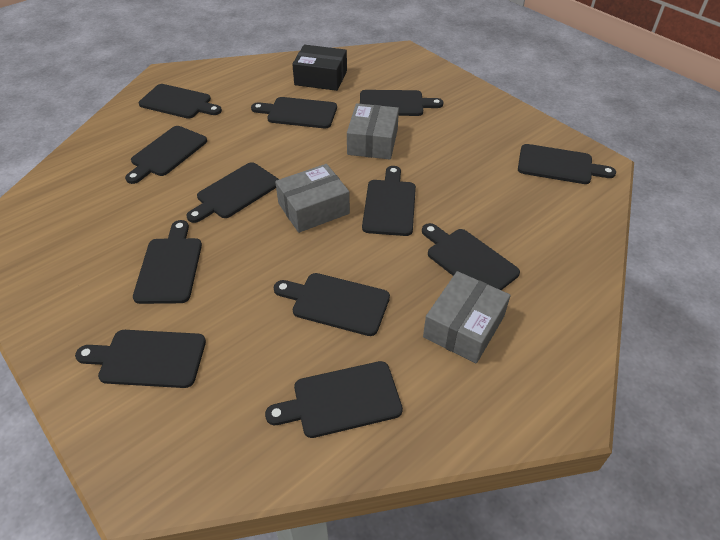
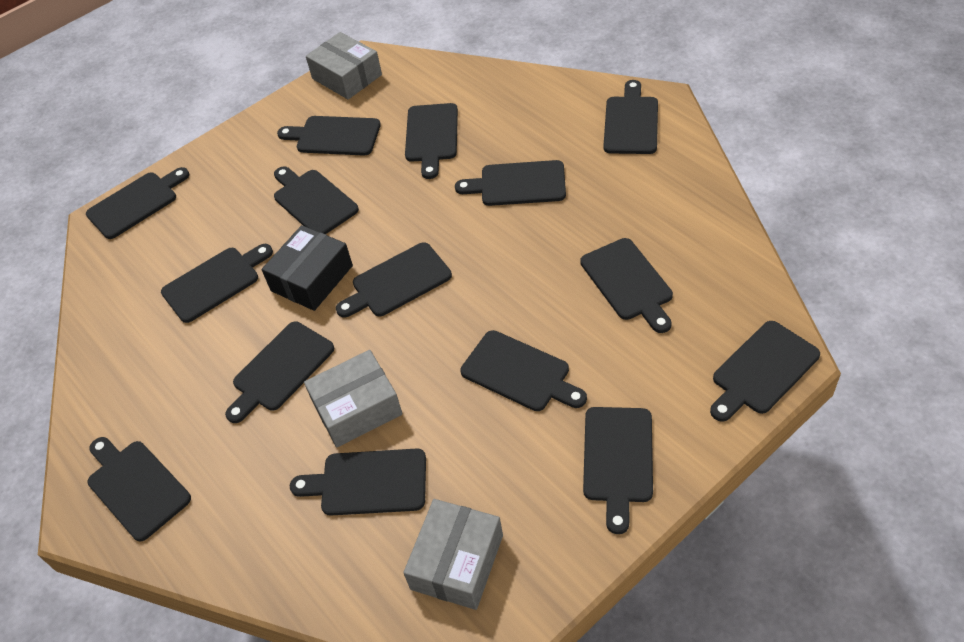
black cutting board: [75,330,206,388] [125,126,207,184] [133,220,202,304] [139,84,222,119] [187,162,279,223] [251,97,337,128] [265,361,403,438] [273,273,390,336] [360,90,444,116] [362,166,416,236] [422,223,520,290] [518,144,616,184] = 12 -> [86,167,189,239] [87,437,191,542] [161,244,273,323] [225,322,334,423] [274,166,359,234] [277,116,381,156] [290,448,426,516] [336,242,452,318] [405,103,458,179] [455,160,566,206] [460,330,587,411] [580,238,673,333] [583,407,653,534] [603,80,658,154] [710,321,820,422] = 15

